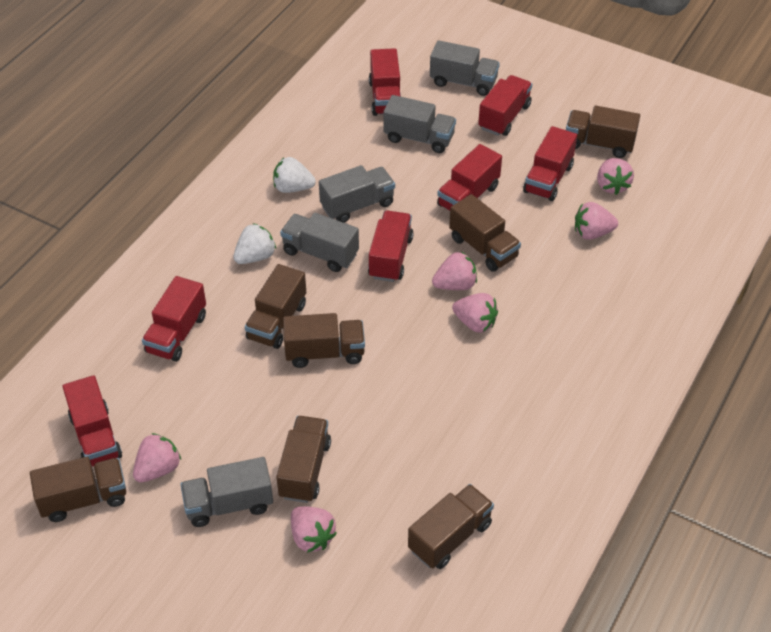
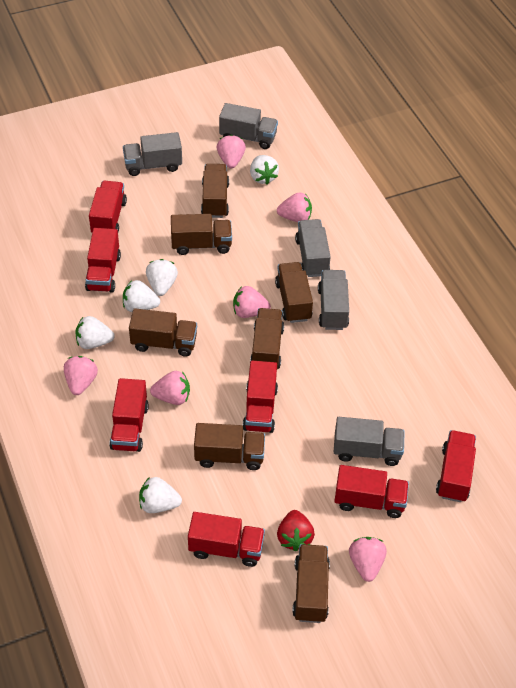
red strawberry: none = 0 -> [277,510,315,552] = 1
white strawberry: [234,223,276,264] [273,157,316,193] = 2 -> [75,316,115,349] [123,280,160,312] [139,477,182,513] [146,259,178,296] [250,155,279,184] = 5

